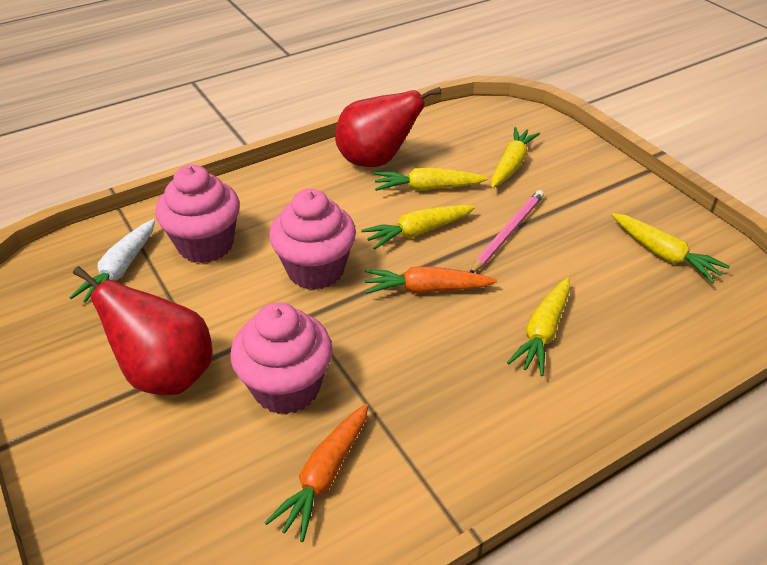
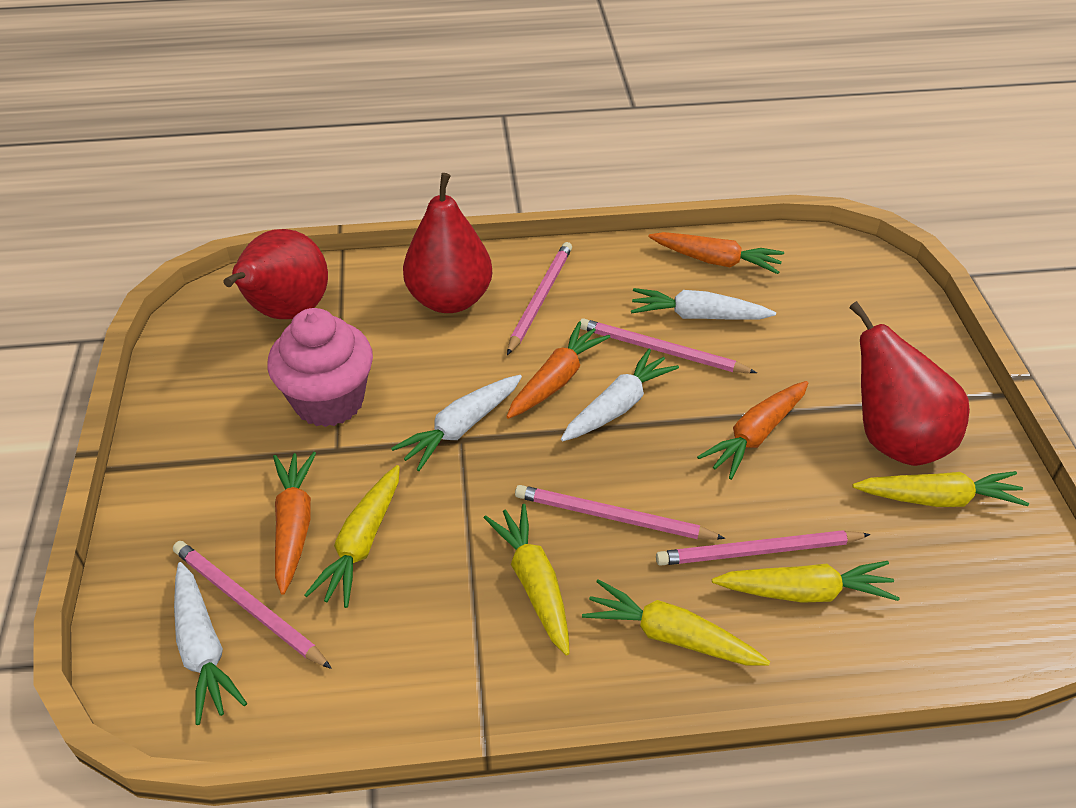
orange carrot: [264,404,368,542] [365,266,497,294] = 2 -> [273,452,316,595] [506,322,610,419] [648,232,784,274] [697,381,808,480] = 4
pink cupcake: [155,165,240,263] [230,302,333,414] [269,189,356,290] = 3 -> [267,308,373,427] = 1
pink pencil: [470,190,544,273] = 1 -> [173,541,332,669] [507,242,572,355] [515,485,725,540] [580,318,757,373] [656,530,871,566] = 5
red pear: [73,266,213,395] [335,87,441,167] = 2 -> [224,229,328,319] [403,173,492,313] [849,301,970,466] = 3
white carrot: [69,219,155,303] = 1 -> [174,562,247,725] [391,375,522,471] [561,348,679,441] [631,288,776,320] = 4

